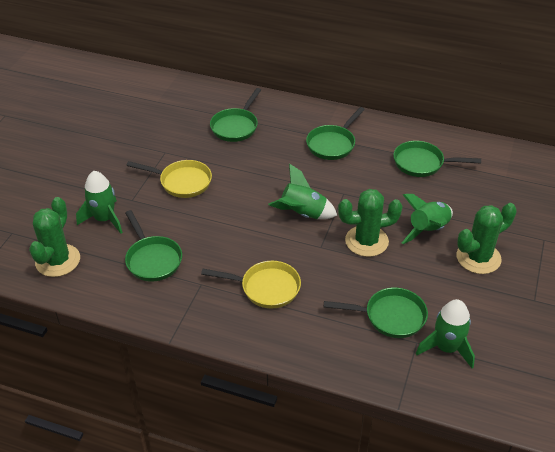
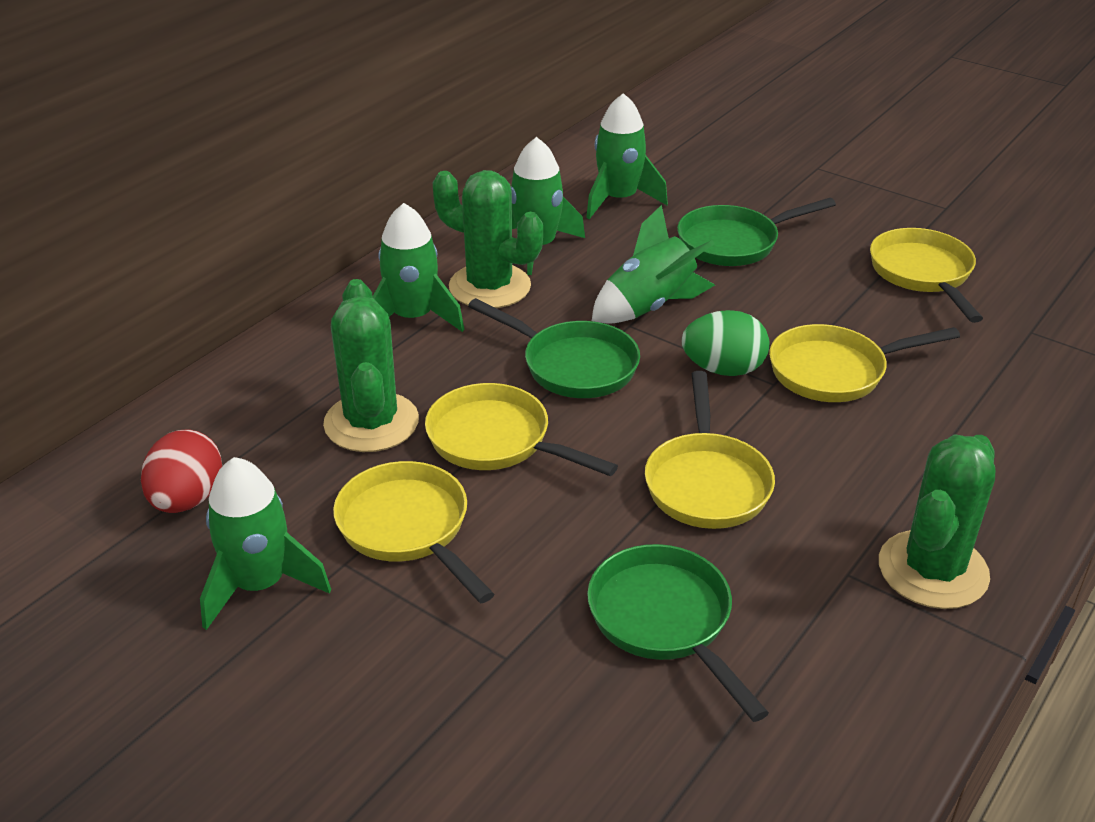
green egg: none = 0 -> [682,310,769,376] = 1
green pan: [125,210,182,282] [210,88,261,142] [306,107,365,160] [324,288,428,338] [393,141,481,177] = 5 -> [468,298,640,398] [587,544,769,722] [677,198,836,266] = 3
green rocket: [76,171,123,234] [268,164,337,219] [402,194,453,244] [416,299,475,368] = 4 -> [200,457,331,630] [373,203,464,332] [511,137,585,275] [586,93,668,219] [592,205,715,324] = 5
red egg: none = 0 -> [141,429,222,513] = 1
yellow pan: [127,160,212,198] [201,261,301,308] = 2 -> [333,461,494,603] [425,383,618,476] [645,371,775,529] [769,324,960,402] [870,228,983,323] = 5

